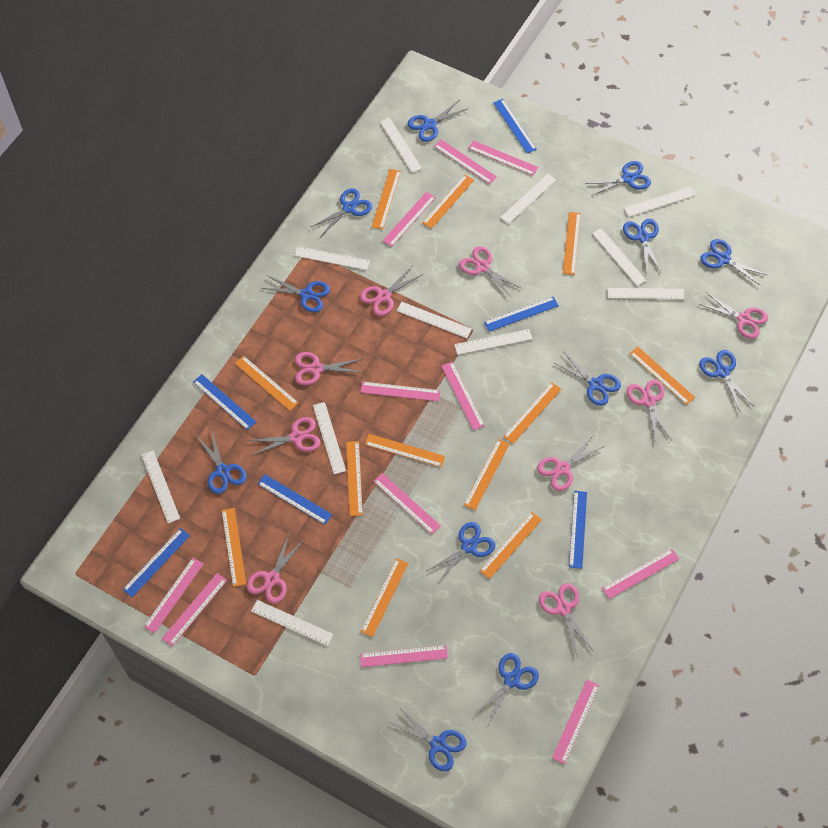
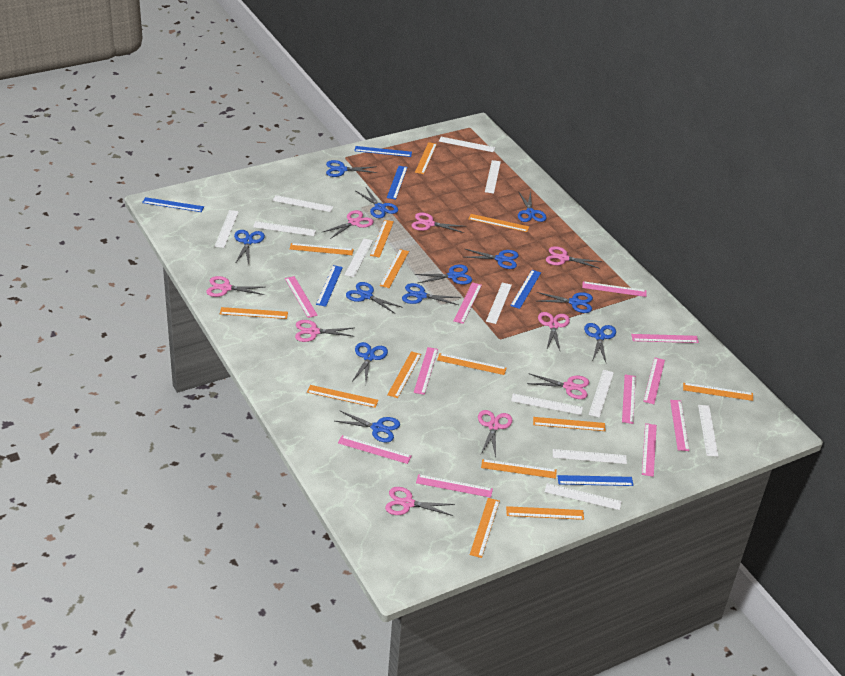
orange ruler: [222,508,246,587] [235,356,299,411] [346,441,363,516] [361,558,408,637] [365,434,445,467] [372,169,401,229] [422,175,474,229] [464,439,510,510] [479,512,542,579] [503,382,561,444] [563,212,581,275] [629,347,695,405] = 12 -> [220,307,288,319] [290,243,354,255] [307,385,379,408] [370,220,394,258] [380,249,409,288] [387,351,421,398] [415,142,437,174] [437,353,506,375] [469,214,529,232] [470,498,500,558] [481,459,557,479] [506,506,584,520] [533,417,605,431] [683,383,753,401] = 14
white ruler: [141,450,180,524] [251,600,334,646] [294,246,370,270] [313,402,346,474] [380,118,422,173] [397,302,472,338] [454,329,532,355] [500,174,556,224] [592,228,647,286] [607,288,684,300] [624,187,695,217] = 11 -> [215,210,239,248] [253,221,316,236] [273,195,333,212] [345,239,373,277] [439,137,495,152] [485,160,501,194] [486,283,512,324] [511,393,583,415] [545,483,622,510] [553,449,627,464] [589,370,614,418] [698,405,718,457] = 12

